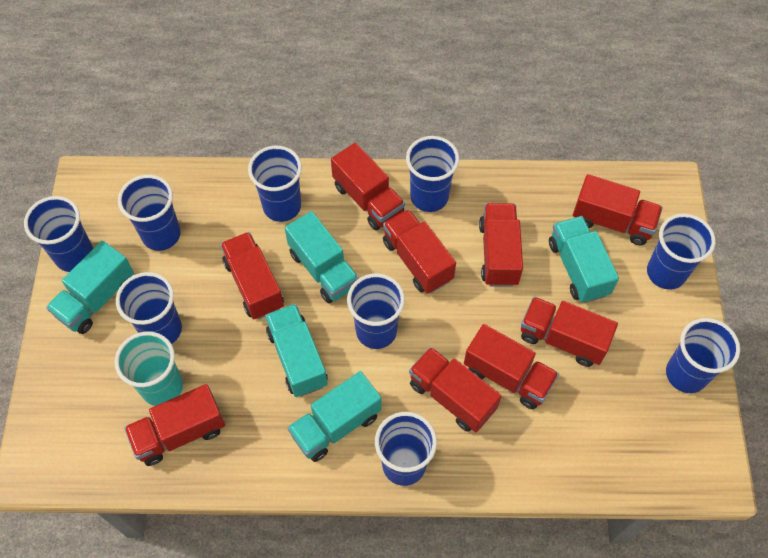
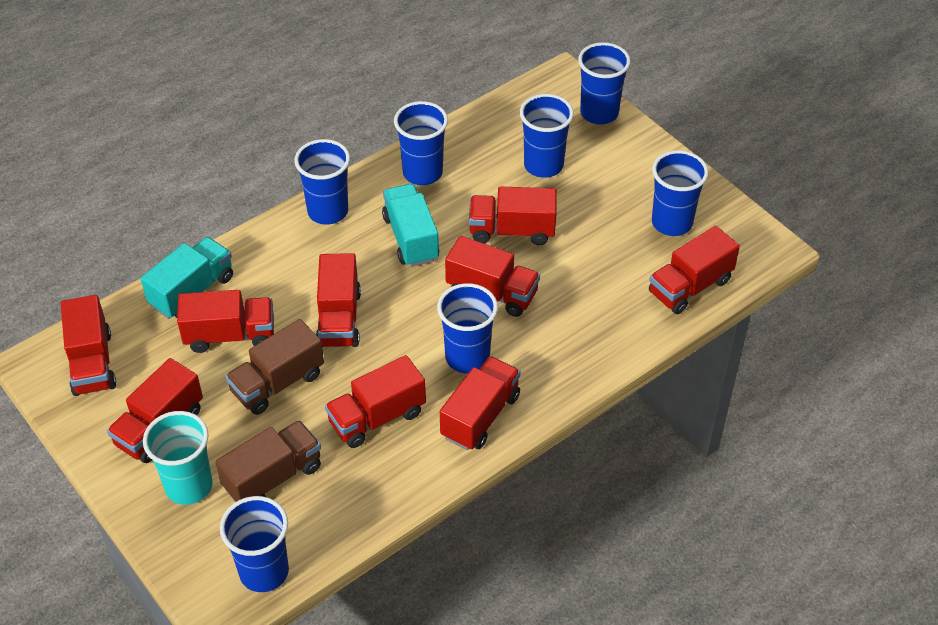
blue cup: [24,196,93,272] [116,272,182,344] [118,175,181,251] [248,146,302,222] [347,273,405,349] [375,412,437,486] [406,136,459,212] [647,214,715,290] [666,318,740,393] = 9 -> [220,496,289,592] [294,139,350,225] [394,101,448,185] [437,283,498,373] [520,94,574,178] [578,42,631,125] [652,150,709,236] = 7
brown truck: none = 0 -> [216,420,321,502] [225,319,324,415] = 2
turquoise truck: [46,241,134,334] [265,304,328,397] [285,211,359,303] [287,371,382,462] [549,216,619,303] = 5 -> [141,237,233,319] [382,184,439,267] = 2

